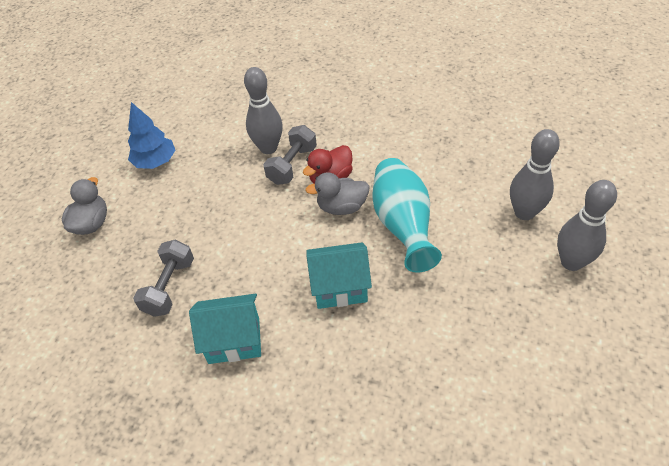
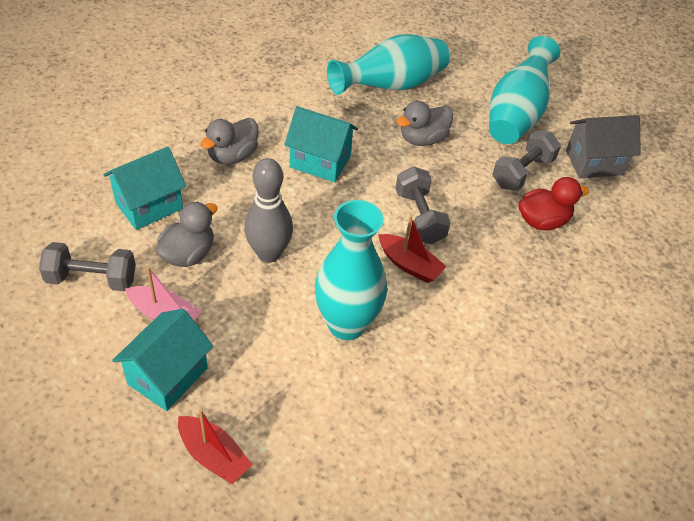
blue tree: [128,102,175,169] = 1 -> none = 0
grey bowling pin: [244,67,283,154] [510,129,560,220] [557,180,617,271] = 3 -> [244,158,293,263] = 1
grey duck: [62,177,107,235] [305,172,370,215] = 2 -> [156,202,217,267] [200,118,259,165] [396,101,453,146] = 3
grey dumbbell: [133,240,194,317] [263,125,317,185] = 2 -> [39,242,136,291] [395,166,451,244] [492,130,561,191] = 3
grey house: none = 0 -> [566,115,641,178] = 1
pink boat: none = 0 -> [125,266,202,321] = 1
red boat: none = 0 -> [178,409,252,484] [378,216,447,283] = 2
turquoise house: [189,294,261,364] [306,242,372,309] = 2 -> [103,147,186,230] [112,309,213,411] [284,106,358,182] = 3
turquoise vase: [372,158,442,273] = 1 -> [315,200,387,340] [327,34,450,95] [489,36,560,144] = 3

